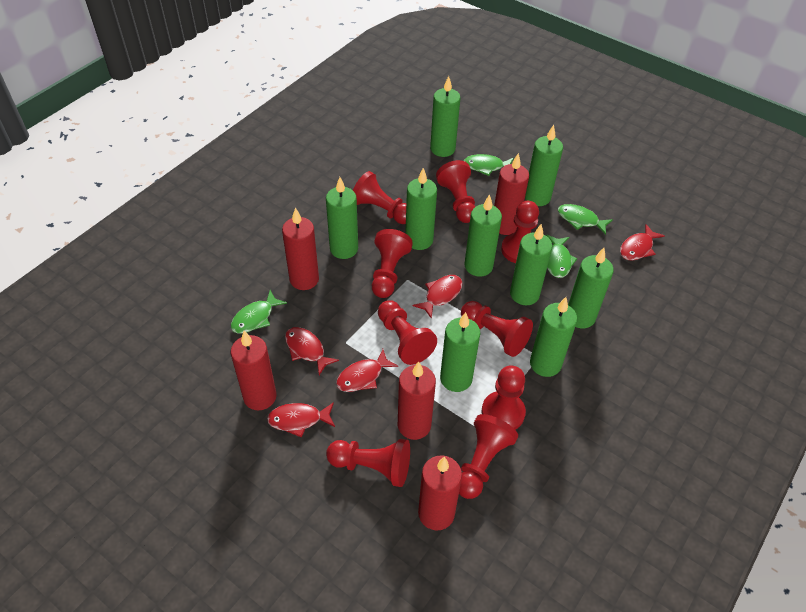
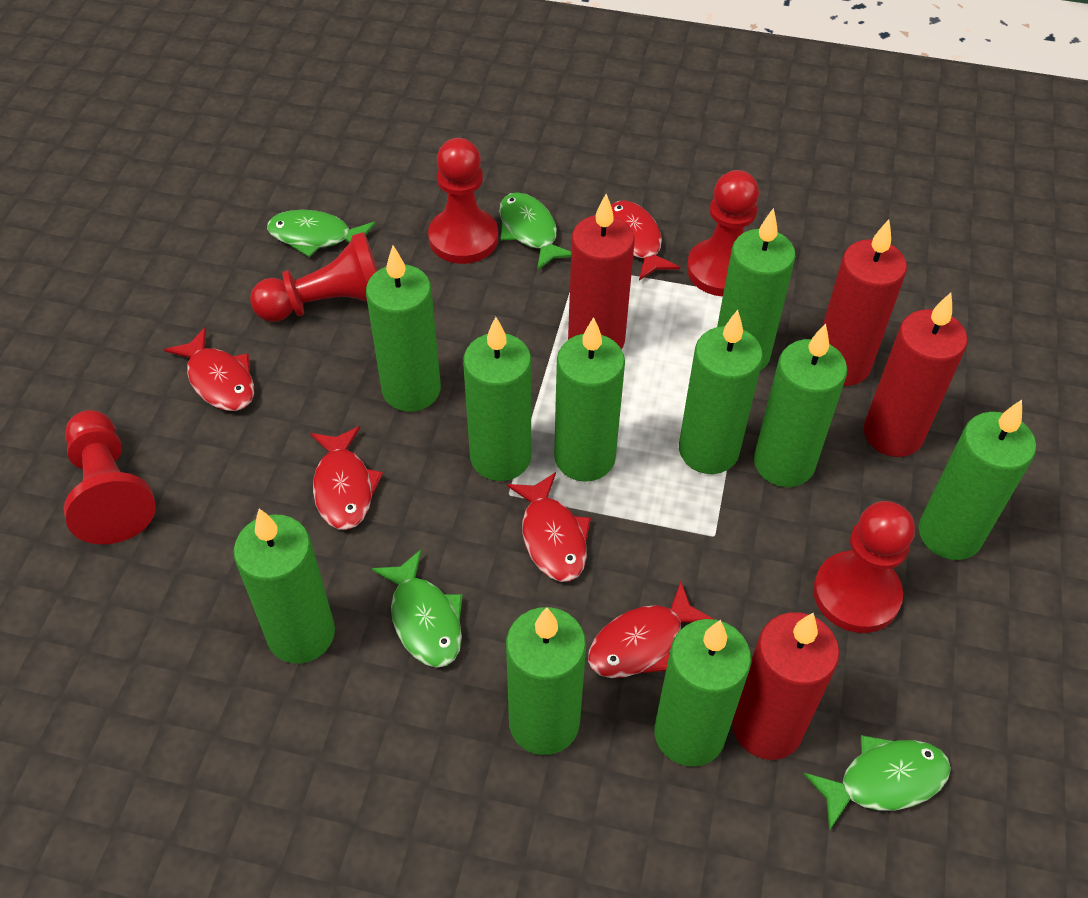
green candle: [326,177,358,259] [405,168,437,250] [430,76,460,157] [440,312,480,392] [464,194,502,277] [510,224,552,305] [525,125,563,206] [530,297,577,377] [568,248,614,328] = 9 -> [233,509,335,664] [366,246,441,412] [463,317,531,481] [506,607,586,755] [554,317,625,482] [654,619,751,767] [679,310,763,474] [717,208,796,371] [754,323,847,487] [919,400,1036,560] = 10
red candle: [231,331,277,410] [282,208,319,290] [398,361,436,440] [418,455,462,530] [494,153,529,235] = 5 -> [568,194,635,349] [732,612,839,760] [823,220,907,386] [864,293,967,457] = 4
red pawn: [326,439,410,487] [353,171,406,224] [372,229,413,298] [378,300,437,365] [436,160,475,223] [459,414,518,499] [461,301,533,357] [482,365,526,430] [501,201,539,263] = 9 -> [64,410,156,544] [250,232,378,322] [428,138,498,264] [687,170,759,297] [813,501,915,633] = 5

